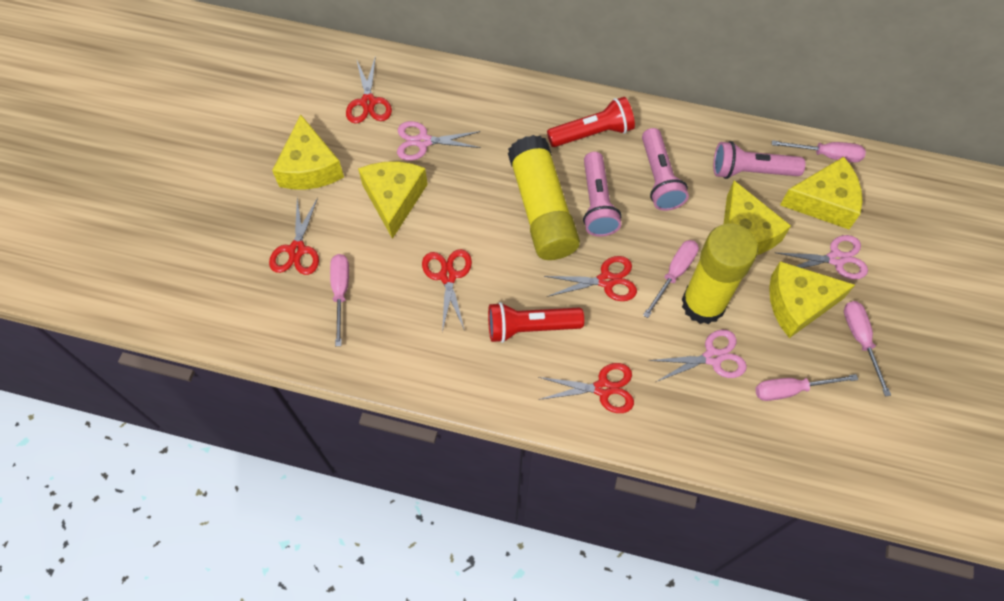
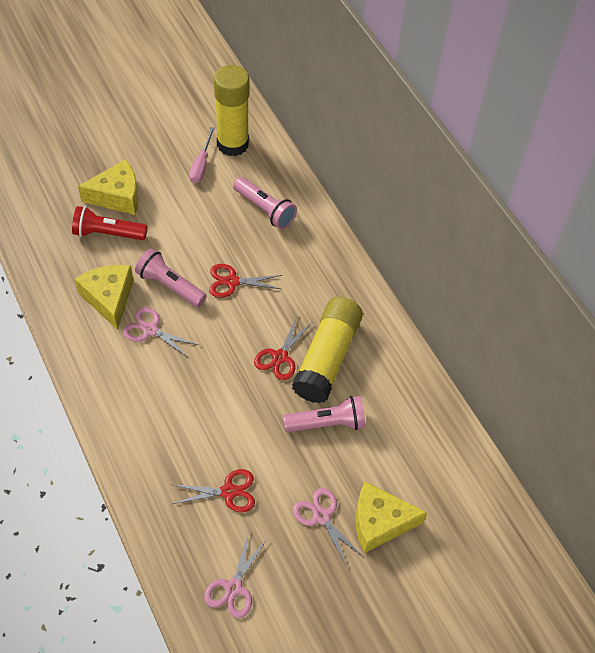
pink screwdriver: [330,254,349,346] [643,240,699,318] [755,374,858,401] [772,140,866,162] [844,301,891,397] = 5 -> [189,127,215,183] = 1
red flashlight: [488,302,584,343] [547,97,635,147] = 2 -> [72,206,147,240] = 1
red scissors: [269,198,319,275] [346,56,392,123] [422,249,472,332] [538,363,634,413] [544,256,637,301] = 5 -> [171,469,255,512] [209,264,282,298] [254,316,313,380] = 3
yellow cheese: [272,114,344,190] [358,162,428,239] [724,180,791,255] [769,261,855,338] [780,157,862,229] = 5 -> [75,265,134,330] [78,159,139,215] [355,482,428,553] = 3

